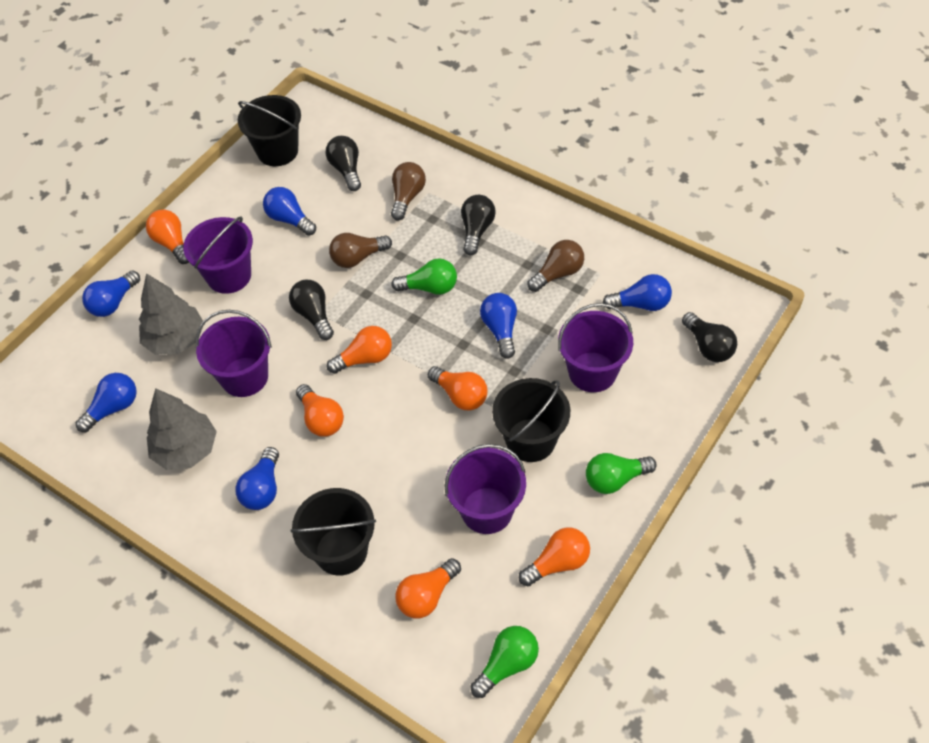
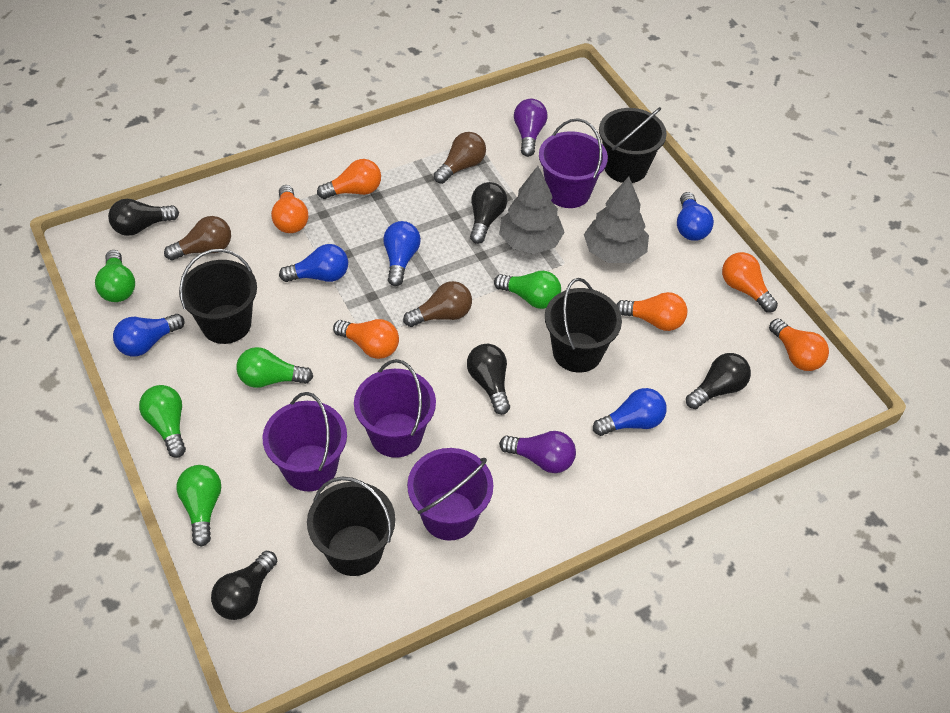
black bucket: [238,95,301,166] [291,488,376,576] [492,378,570,462] = 3 -> [179,249,257,344] [307,477,395,576] [545,278,622,373] [599,107,667,183] = 4
black light bulb: [289,280,334,340] [326,136,361,191] [461,195,496,255] [682,312,737,362] = 4 -> [108,199,179,236] [211,551,277,620] [467,344,510,415] [470,182,507,244] [686,353,751,409] = 5
blue light bulb: [76,373,137,432] [82,270,140,317] [236,447,279,510] [263,187,316,236] [480,293,517,359] [603,274,672,311] = 6 -> [113,314,185,356] [279,244,348,282] [383,221,421,286] [593,388,667,436] [677,192,714,241] = 5
green light bulb: [391,258,457,295] [470,626,539,698] [586,453,657,494] = 3 -> [95,250,135,302] [139,385,186,458] [177,465,221,547] [236,347,313,388] [494,271,561,309] = 5
purple light bulb: none = 0 -> [499,431,576,473] [514,99,547,157] = 2

